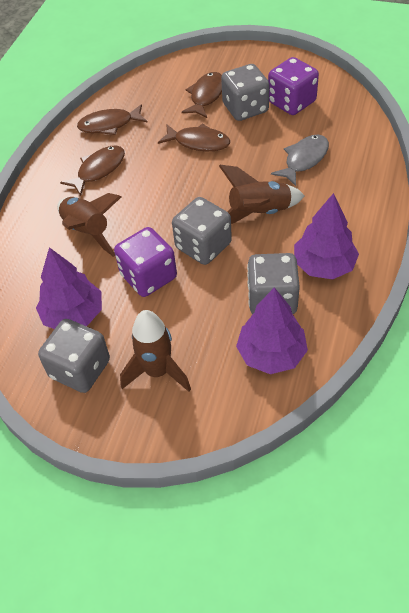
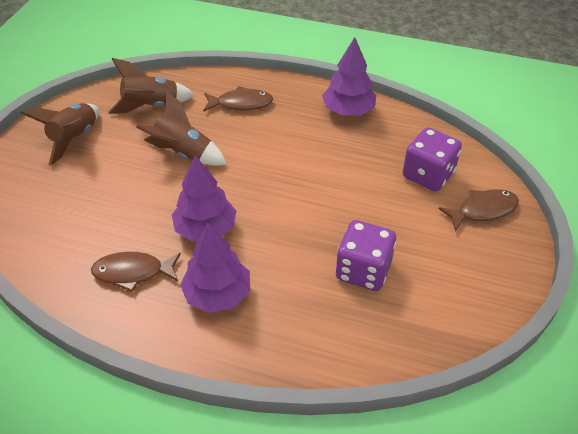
brown fish: [60,145,125,196] [77,104,148,135] [158,124,230,151] [181,72,222,118] = 4 -> [91,252,181,292] [203,86,273,112] [439,189,519,232] = 3
grey dice: [38,319,110,393] [172,197,232,265] [221,64,270,121] [247,253,300,314] = 4 -> none = 0
grey fish: [271,134,329,186] = 1 -> none = 0

